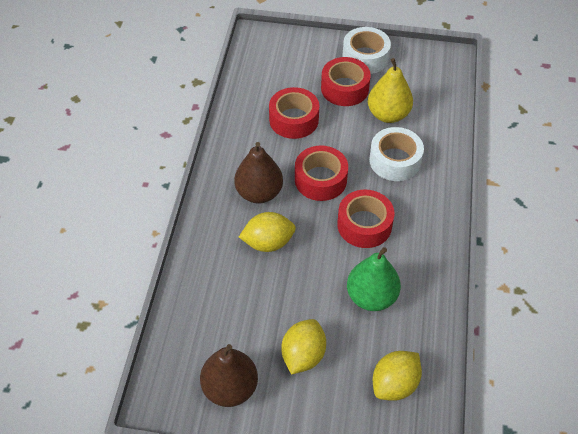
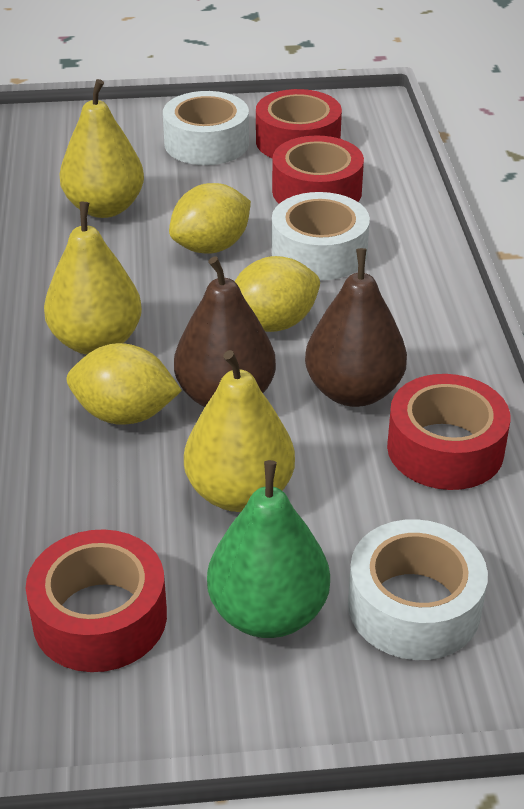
white tape: [342,27,391,74] [369,127,424,181] = 2 -> [163,91,249,165] [271,192,370,280] [348,519,488,660] = 3
yellow pear: [368,58,413,123] = 1 -> [44,202,142,355] [60,79,144,218] [184,350,295,512] = 3

